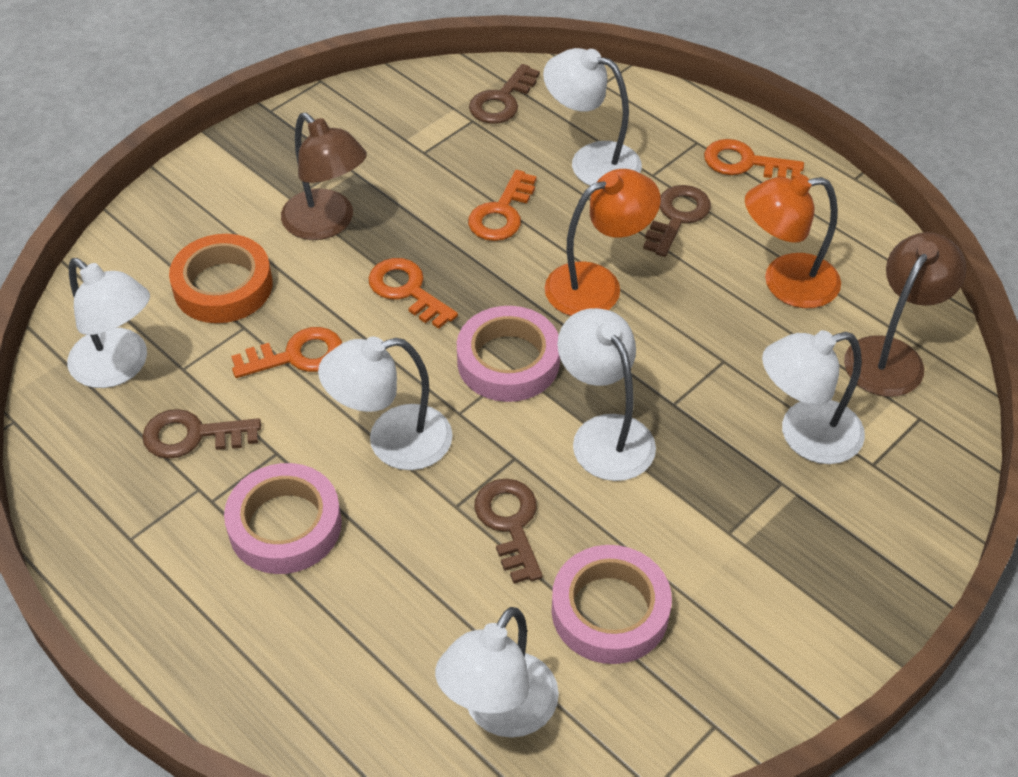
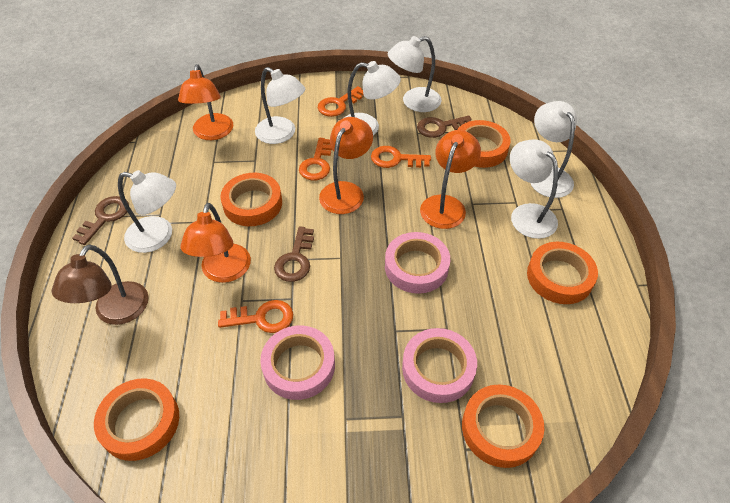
brown key: [142,409,261,459] [469,64,540,124] [474,479,543,584] [643,185,711,257] = 4 -> [72,196,129,245] [274,226,314,282] [417,116,472,138] = 3
brown lamp: [281,113,367,240] [844,232,966,397] = 2 -> [52,245,149,325] = 1
orange lamp: [545,169,661,316] [745,174,841,308] = 2 -> [178,64,233,140] [180,203,251,283] [319,117,373,214] [420,130,481,229] = 4
orange tape: [169,234,273,323] = 1 -> [94,378,179,461] [221,173,282,226] [457,120,511,168] [462,384,544,468] [527,242,598,304] = 5

